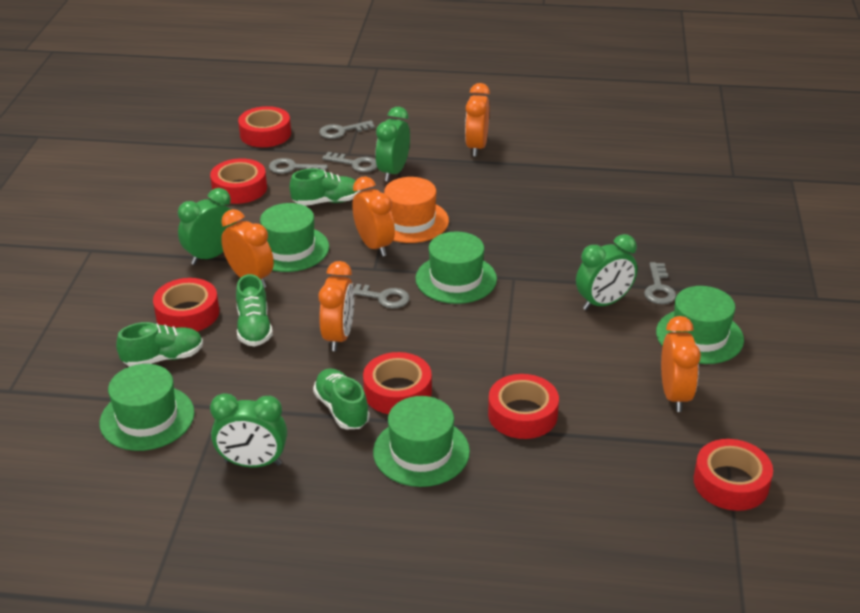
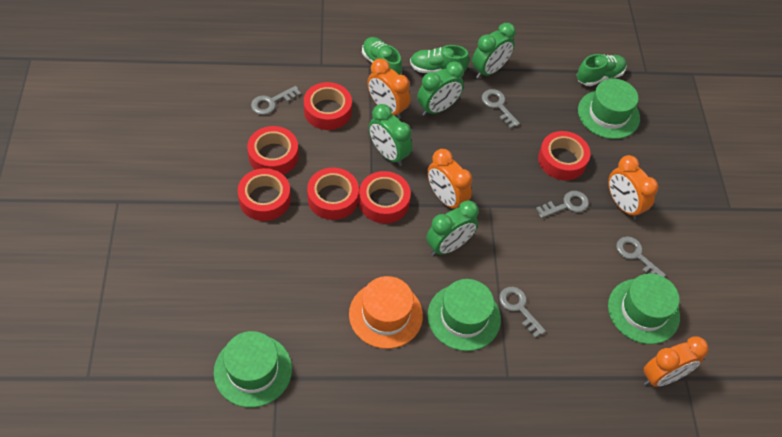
green hat: [100,364,195,451] [260,203,329,272] [373,396,470,487] [415,232,497,304] [656,286,744,364] = 5 -> [214,331,292,407] [427,279,501,351] [578,79,640,139] [608,273,680,344] = 4
green shoe: [116,322,203,367] [236,274,273,347] [289,169,361,206] [313,369,370,430] = 4 -> [362,37,402,75] [410,45,470,73] [577,54,627,86] = 3
orange clock: [221,209,274,288] [319,261,354,351] [352,177,395,257] [465,83,490,157] [661,316,701,412] = 5 -> [367,59,411,119] [427,149,472,209] [608,155,658,220] [643,336,709,387] = 4

